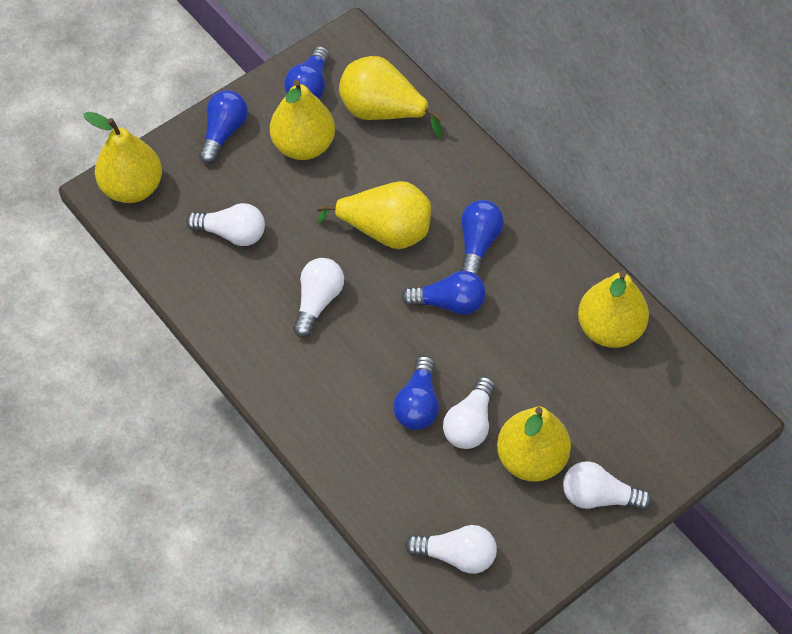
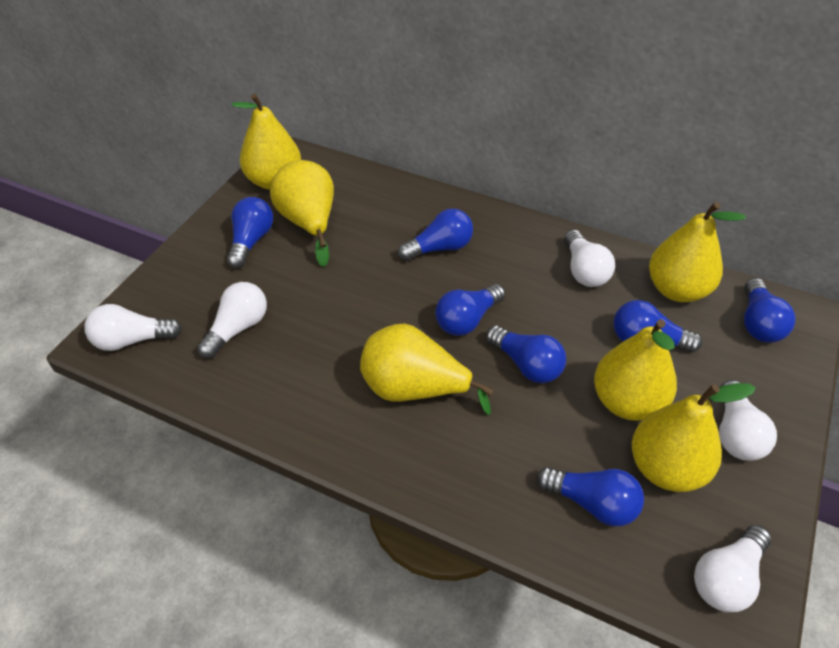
blue light bulb: [199,90,248,164] [284,46,330,99] [393,356,439,430] [401,271,486,315] [461,200,504,275] = 5 -> [227,197,273,268] [398,208,473,261] [435,284,505,336] [486,325,566,383] [537,467,644,526] [614,300,702,352] [744,278,795,343] = 7

